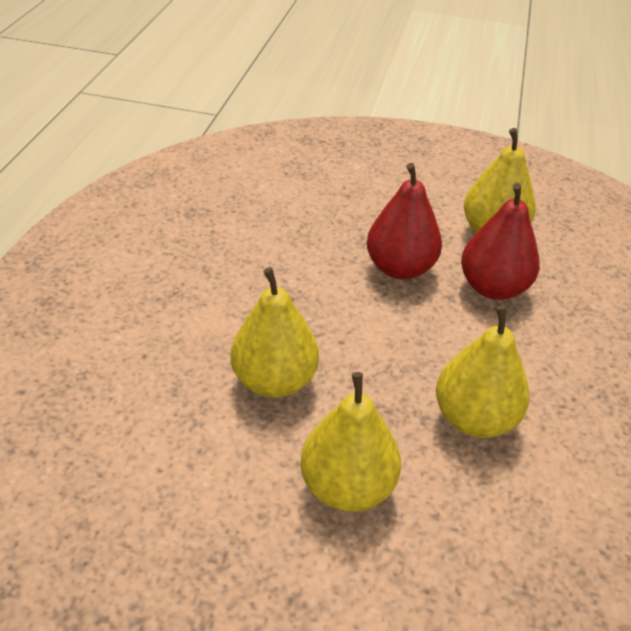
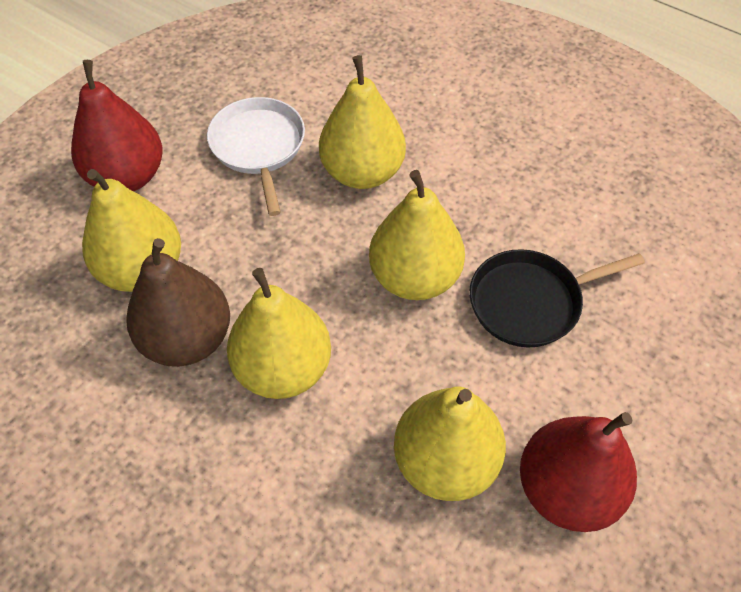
black pan: none = 0 -> [469,249,645,347] = 1
brown pear: none = 0 -> [126,238,230,367] = 1
white pan: none = 0 -> [207,97,305,216] = 1
yellow pear: [231,268,319,398] [300,372,401,511] [436,305,530,438] [464,128,536,233] = 4 -> [82,169,181,292] [227,268,331,399] [319,55,406,189] [369,170,465,300] [394,386,506,501] = 5

